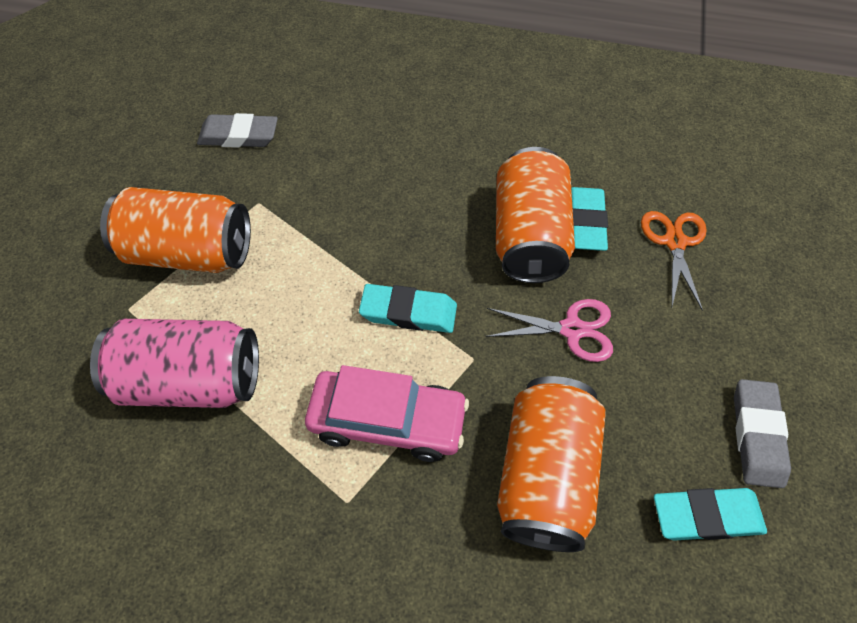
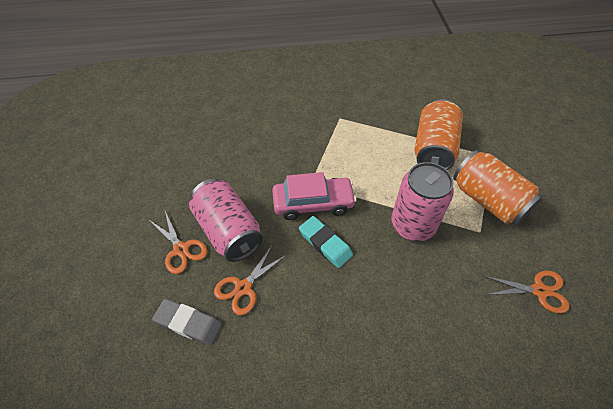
grey eraser: [197,113,278,148] [734,379,791,488] = 2 -> [152,299,222,345] = 1
orange can: [100,187,251,273] [496,147,575,283] [497,376,606,552] = 3 -> [415,99,463,170] [453,150,542,225] = 2
orange scissors: [641,211,707,311] = 1 -> [149,211,208,274] [214,246,286,315] [484,271,570,313] = 3
pink can: [90,319,259,408] = 1 -> [189,179,263,262] [391,162,454,241] = 2
pink scissors: [486,299,613,362] = 1 -> none = 0
turquoise eraser: [359,284,457,333] [571,187,608,251] [654,488,767,541] = 3 -> [299,216,353,268] = 1

